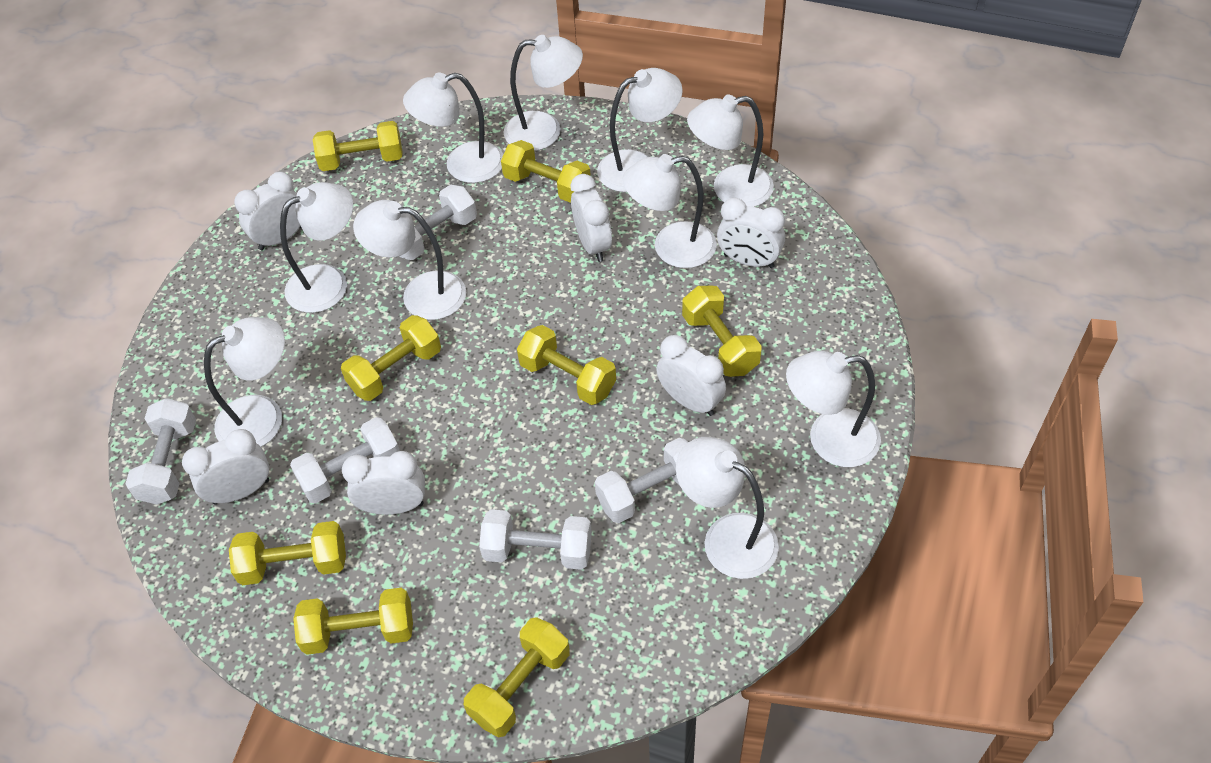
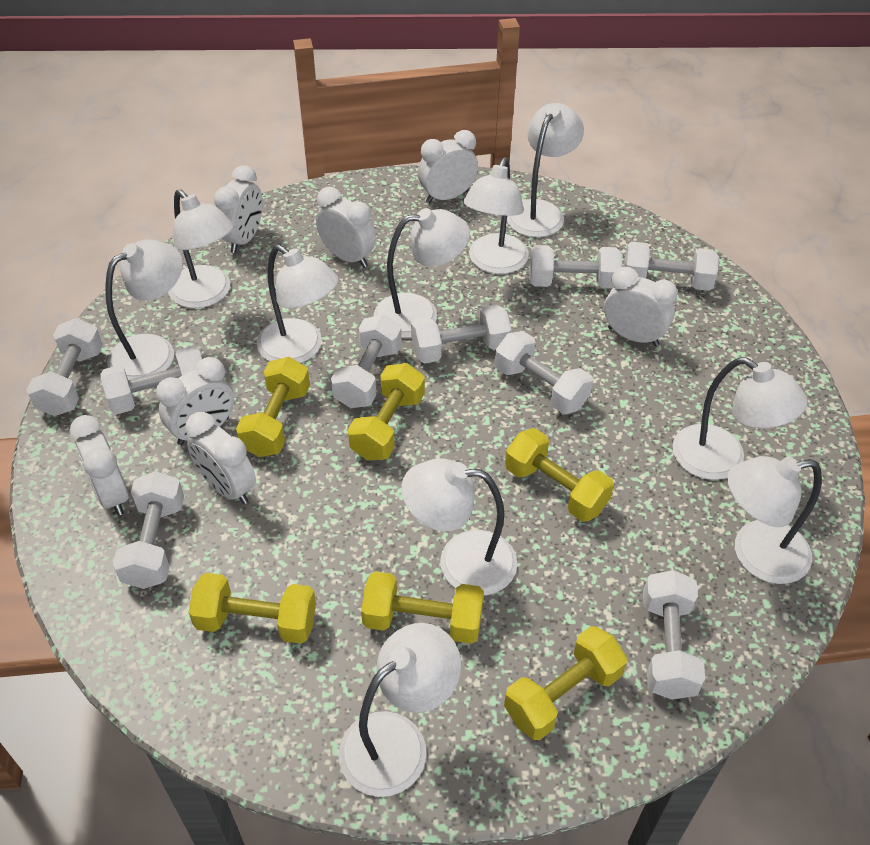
white clock: [182,429,269,504] [234,172,301,250] [342,451,425,515] [571,174,612,262] [656,335,726,416] [717,198,785,268] = 6 -> [69,415,129,515] [156,357,234,445] [185,412,256,504] [214,165,263,253] [316,187,376,267] [418,130,478,203] [604,267,678,346] = 7
white dumbbell: [125,398,196,504] [290,417,400,504] [399,184,477,260] [479,509,592,570] [595,438,688,523] = 5 -> [26,318,103,416] [100,346,202,414] [113,471,184,589] [331,315,402,408] [411,305,511,364] [495,331,593,414] [529,245,622,289] [624,242,719,291] [643,570,705,700] = 9
yellow dumbbell: [229,521,346,585] [293,588,413,655] [313,121,403,171] [341,315,441,401] [464,617,570,737] [501,140,591,203] [517,325,616,405] [682,286,762,377] = 8 -> [189,573,316,644] [236,357,310,457] [348,363,425,460] [361,571,484,644] [504,626,627,740] [505,428,614,522] = 6

